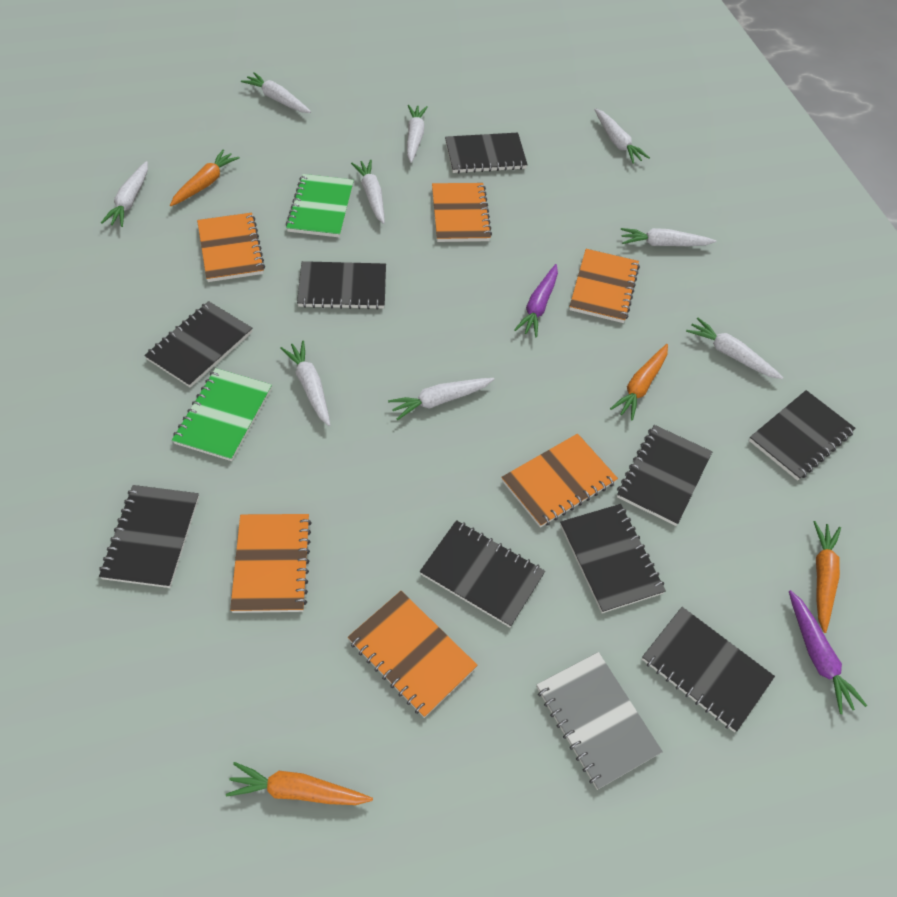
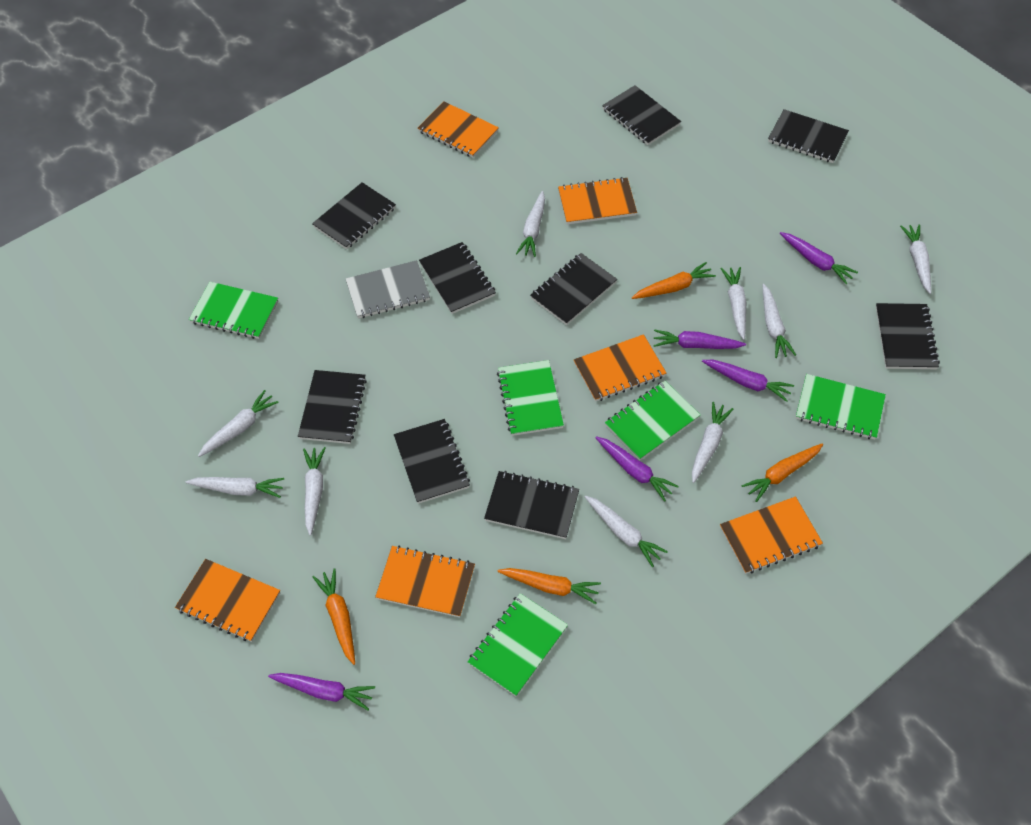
green notebook: [172,368,272,461] [286,174,354,238] = 2 -> [189,282,278,339] [468,593,568,697] [497,360,564,436] [605,380,700,460] [796,374,886,440] = 5
purple carrot: [514,264,558,338] [789,590,867,714] = 2 -> [268,673,375,710] [595,436,679,502] [653,329,746,349] [702,360,794,402] [780,232,858,285] = 5

